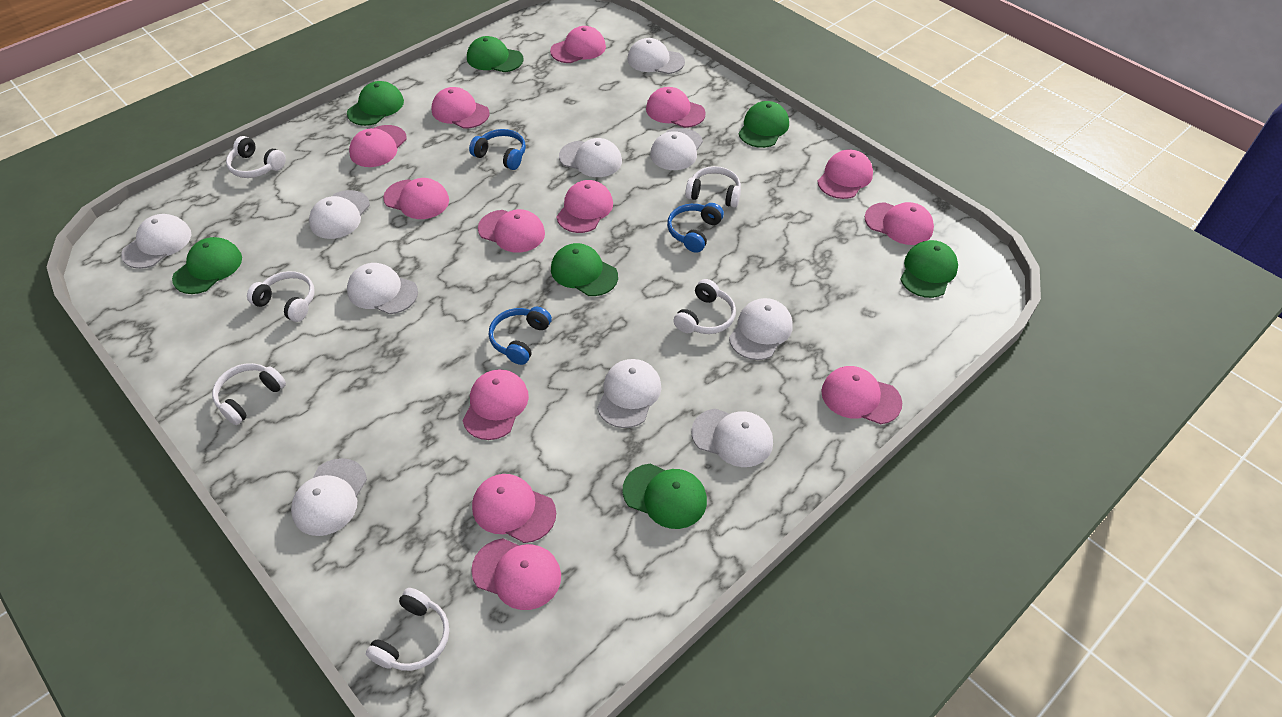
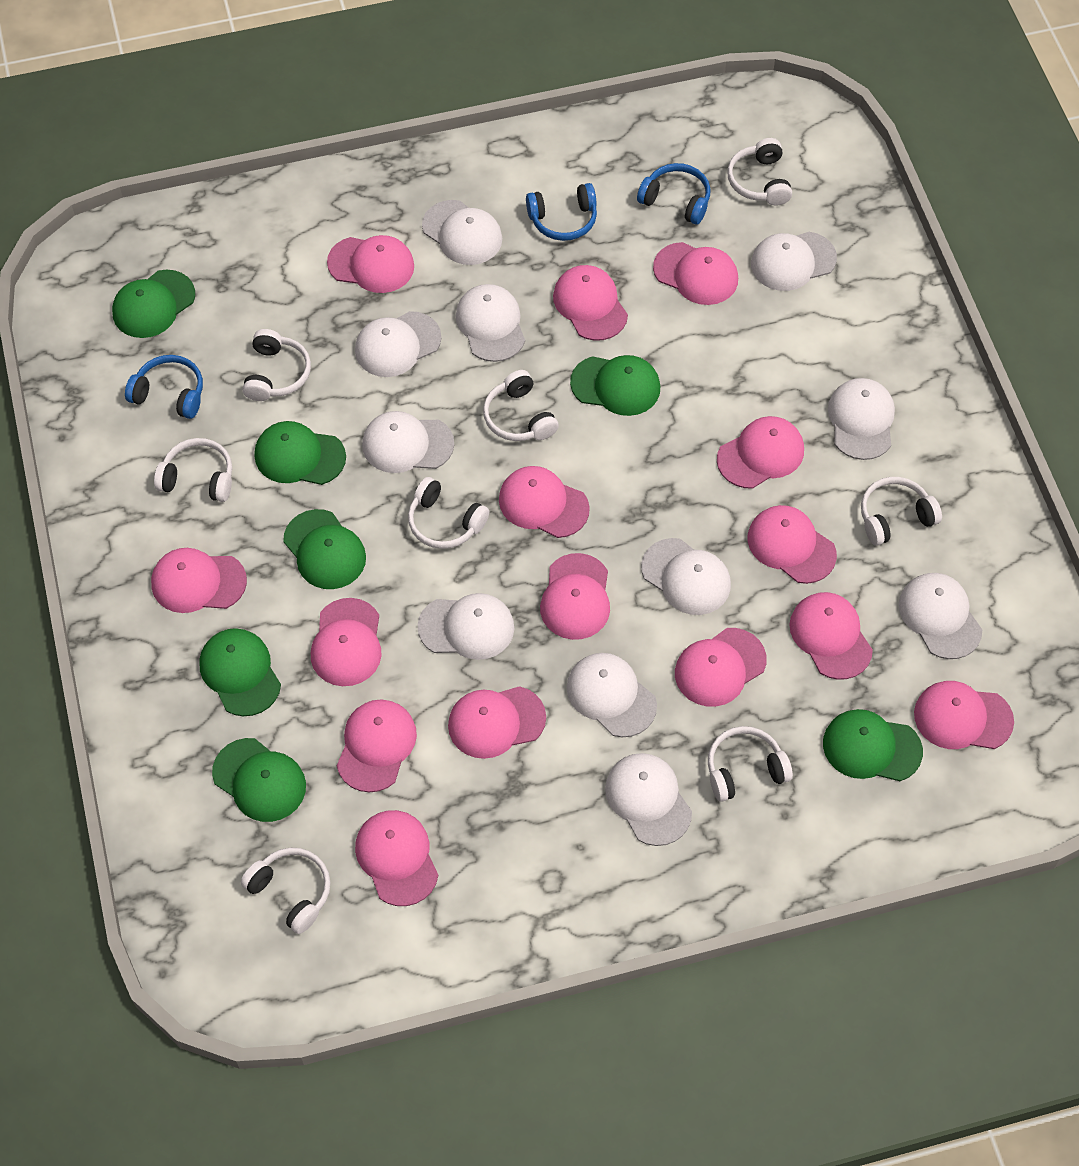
pink cap: [349,125,407,167] [383,178,449,219] [432,87,489,129] [463,369,529,440] [471,538,561,610] [472,474,556,543] [478,209,545,253] [550,26,606,63] [556,180,613,233] [646,87,706,128] [817,149,873,199] [821,366,902,424] [865,202,934,245] = 13 -> [151,548,247,613] [311,598,382,686] [327,235,414,293] [337,700,417,792] [355,810,439,906] [448,686,546,759] [499,466,590,538] [540,553,610,640] [553,265,628,341] [653,242,738,305] [675,628,767,707] [717,416,804,489] [748,505,837,584] [789,592,873,680] [914,681,1014,749] = 15
white cap: [121,214,191,269] [291,458,367,536] [309,190,370,239] [347,263,418,314] [559,138,622,177] [597,359,661,428] [628,38,685,74] [650,128,703,170] [691,408,773,467] [729,298,793,360] = 10 -> [355,311,441,377] [362,411,454,473] [418,593,514,660] [422,200,502,265] [456,284,525,362] [567,653,657,737] [605,753,692,846] [641,538,731,615] [751,232,837,291] [828,378,895,460] [899,573,982,659] = 11
white headphones: [212,363,286,425] [226,136,286,178] [247,271,314,322] [366,588,449,671] [674,279,736,334] [685,166,741,208] = 6 -> [154,438,232,502] [241,847,330,934] [243,329,311,401] [408,477,489,549] [483,370,559,441] [708,726,793,802] [727,138,792,205] [861,477,942,546] = 8

